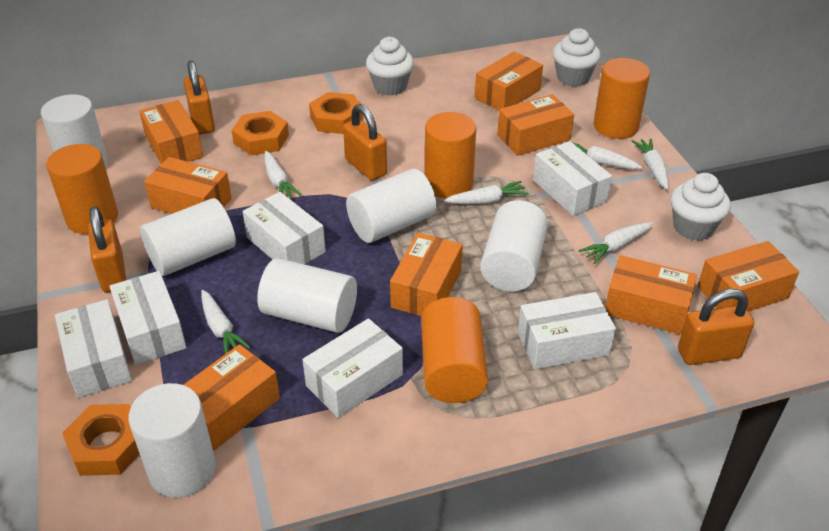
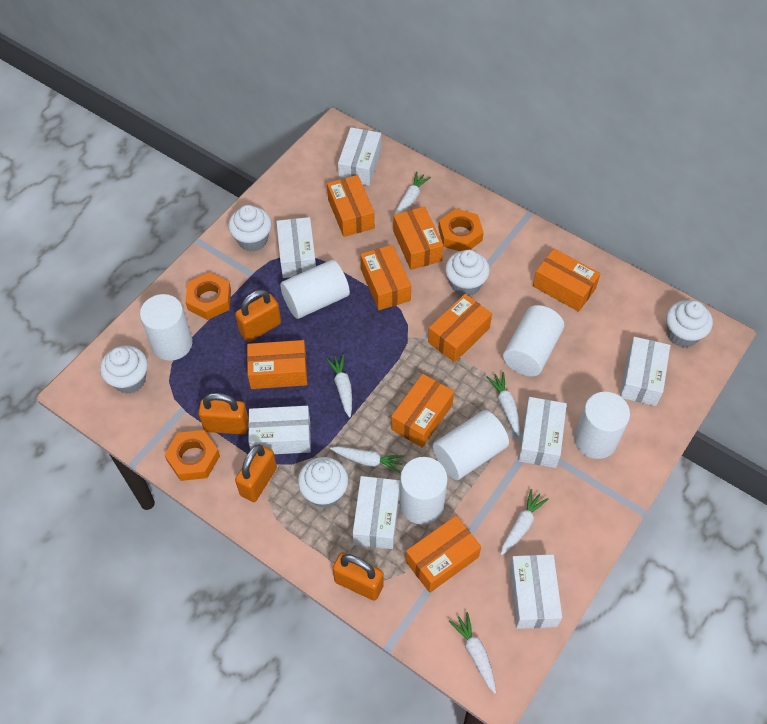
orange cylinder: [46,144,118,234] [421,297,488,403] [425,112,476,199] [594,58,650,139] = 4 -> none = 0
white box: [55,299,132,398] [109,271,186,365] [243,192,326,264] [302,318,403,418] [518,292,616,369] [533,141,612,216] = 6 -> [248,406,311,454] [276,217,316,278] [338,127,381,186] [353,476,400,549] [509,554,562,629] [518,397,567,468] [620,337,670,406] = 7
white cupcake: [366,37,414,96] [553,28,601,87] [671,173,731,241] = 3 -> [100,345,148,394] [228,205,272,252] [298,457,348,508] [445,250,490,296] [666,300,713,348] = 5

